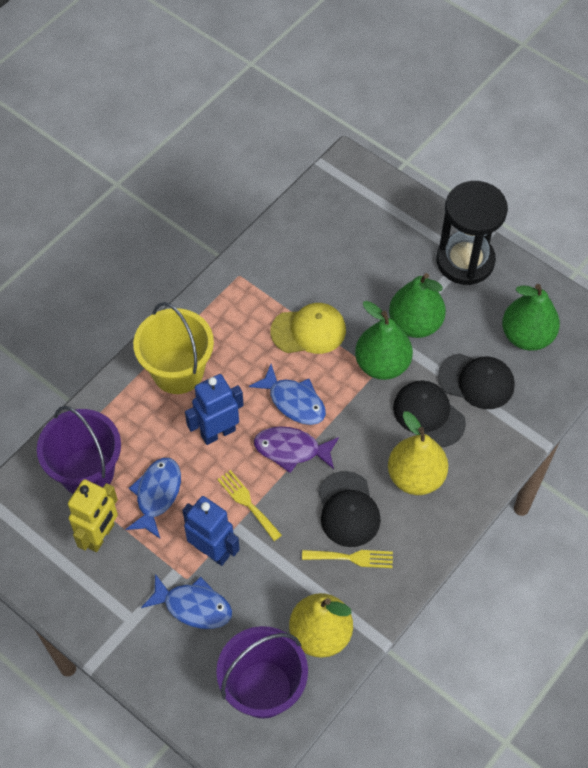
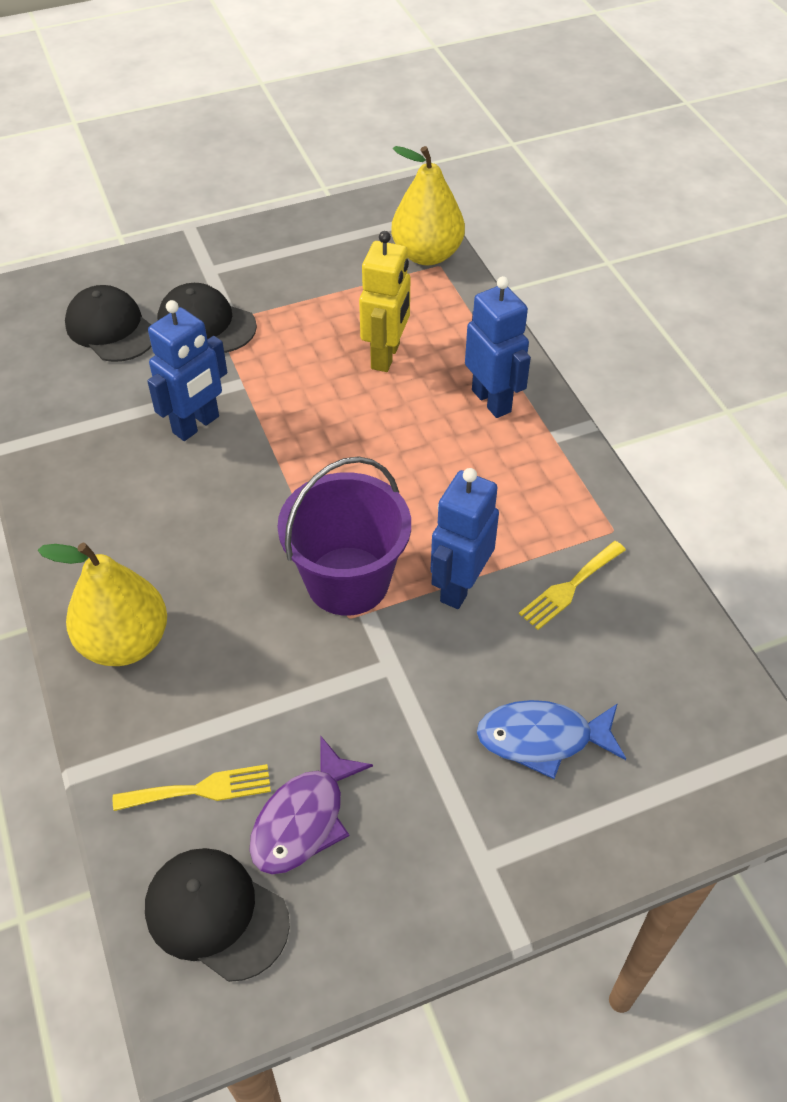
black hourglass: [436,181,508,285] = 1 -> none = 0
blue fish: [125,458,181,538] [141,574,232,629] [249,364,326,425] = 3 -> [477,700,626,779] = 1
blue robot: [182,496,240,566] [185,374,244,445] = 2 -> [147,300,227,441] [431,468,499,609] [465,276,531,418] = 3
green pear: [355,301,413,380] [389,273,446,338] [502,284,560,351] = 3 -> none = 0
purple bucket: [37,406,121,494] [216,626,308,719] = 2 -> [277,456,411,616] = 1
yellow bucket: [133,302,214,394] = 1 -> none = 0
yellow cap: [271,303,346,354] = 1 -> none = 0

